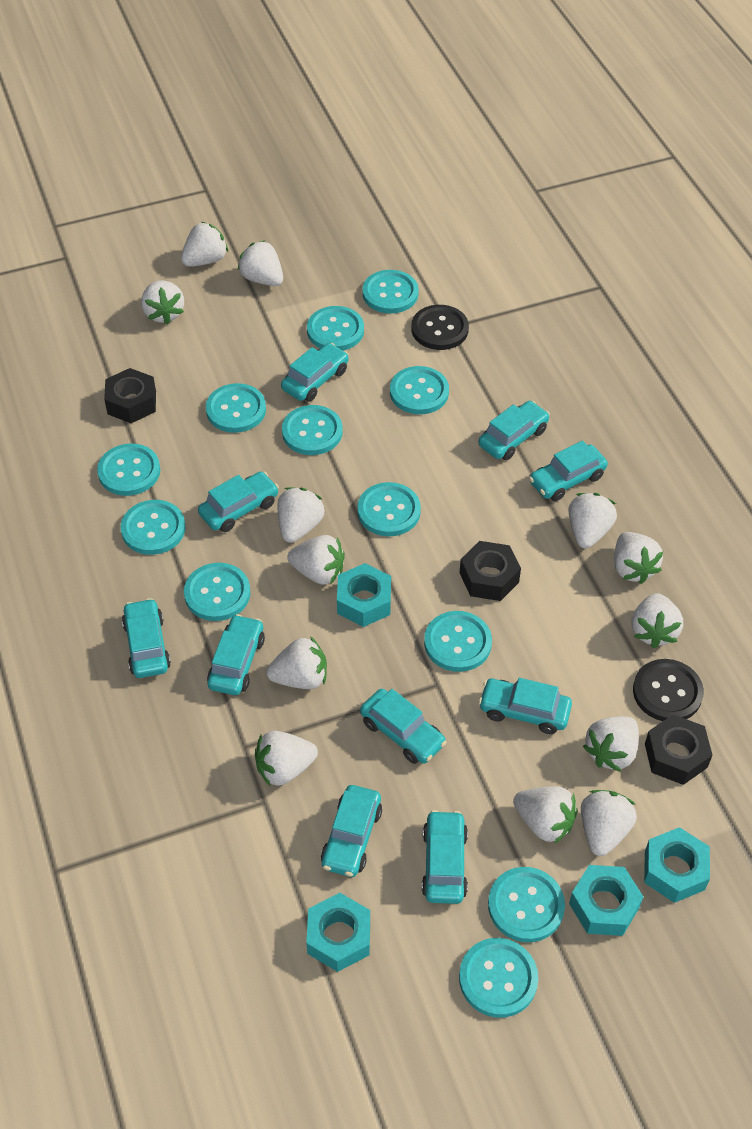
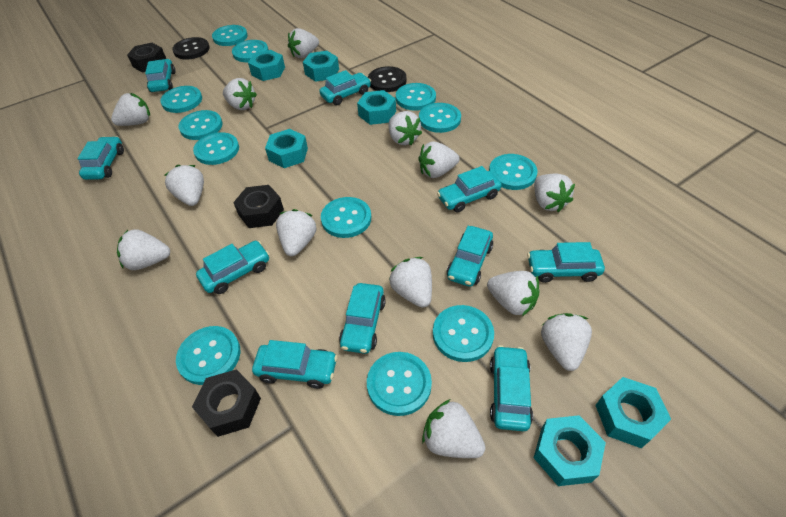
turquoise nut: [306,893,370,972] [337,563,391,627] [569,865,643,936] [644,827,710,903] = 4 -> [248,50,285,81] [265,129,308,168] [303,51,339,82] [357,90,396,125] [534,415,606,486] [595,377,671,448] = 6

